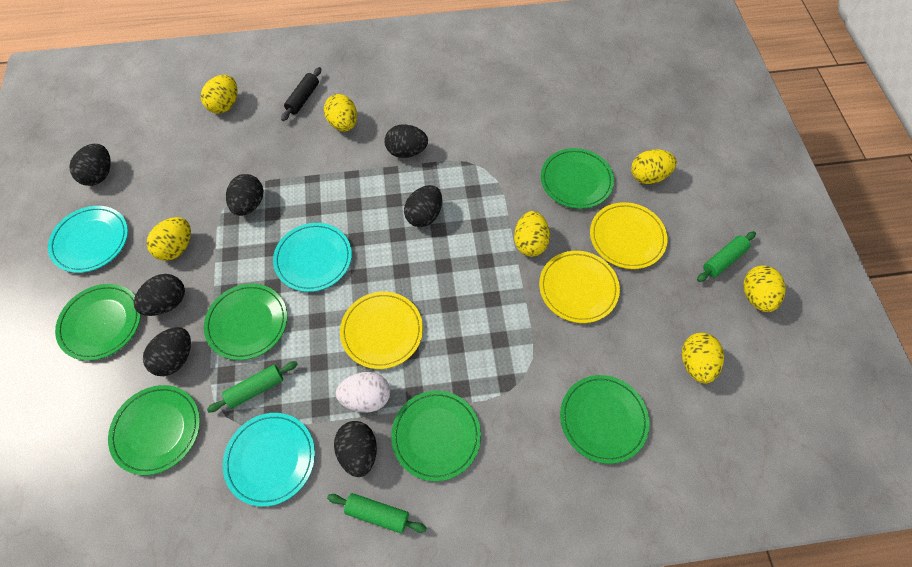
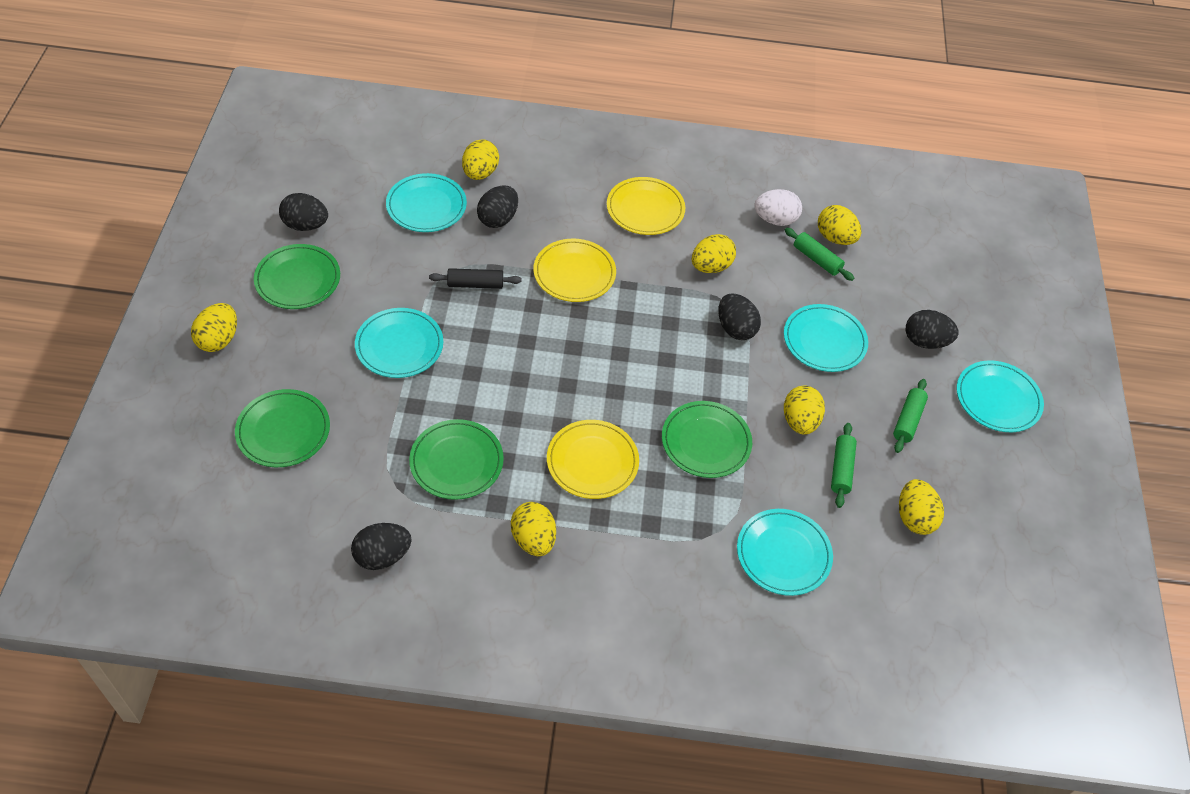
black egg: [69,144,111,186] [134,274,185,316] [143,327,191,376] [226,174,263,216] [334,421,377,477] [385,124,428,158] [404,185,442,227] = 7 -> [279,193,328,231] [351,523,412,570] [477,185,518,228] [718,293,761,340] [906,310,959,349] = 5
green plate: [55,284,141,361] [108,385,200,475] [204,284,287,360] [391,391,481,481] [541,148,614,209] [560,375,650,464] = 6 -> [235,389,330,467] [254,244,340,309] [409,419,504,500] [662,401,752,478] = 4
turquoise plate: [48,206,128,273] [223,413,315,507] [273,223,352,292] = 3 -> [355,308,443,378] [386,173,467,232] [737,509,833,596] [784,304,868,372] [957,360,1044,432] = 5

